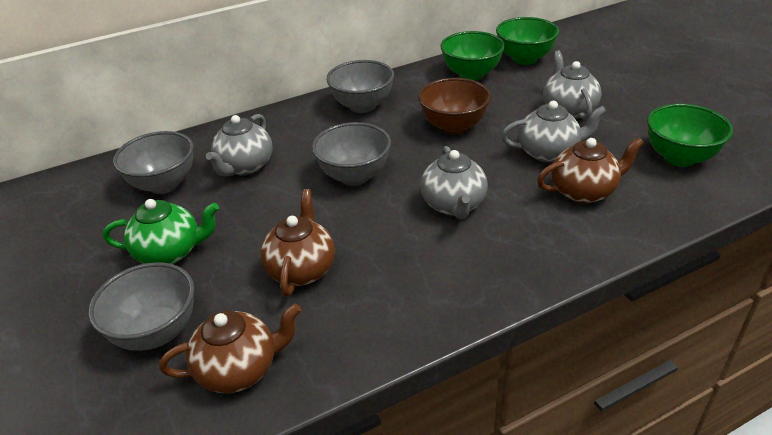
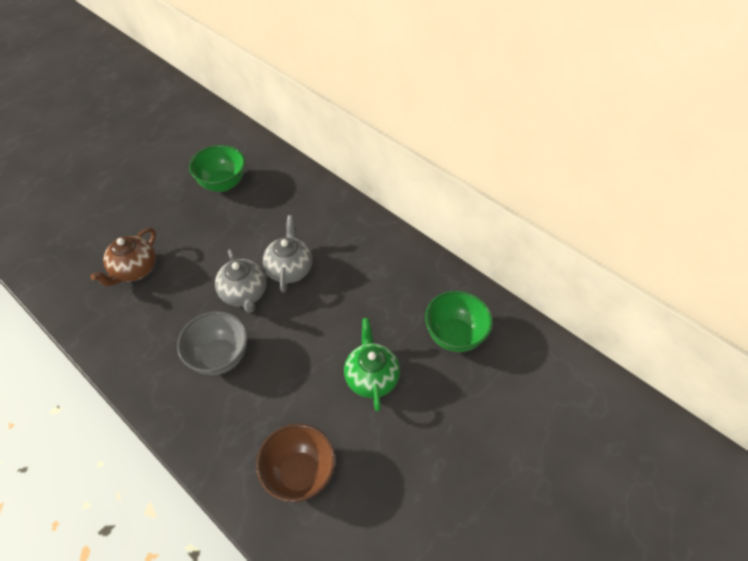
brown teapot: [159,303,301,393] [260,189,335,296] [537,137,644,204] = 3 -> [90,228,156,286] = 1
green bowl: [440,31,505,81] [496,17,559,65] [647,104,733,167] = 3 -> [189,145,245,192] [425,291,493,352] = 2
grey bowl: [88,262,195,351] [113,131,194,194] [312,122,391,186] [326,60,394,113] = 4 -> [177,311,248,375] = 1
grey teapot: [206,114,273,176] [420,146,488,219] [501,101,607,162] [543,50,601,120] = 4 -> [215,249,267,313] [263,215,312,292] = 2

